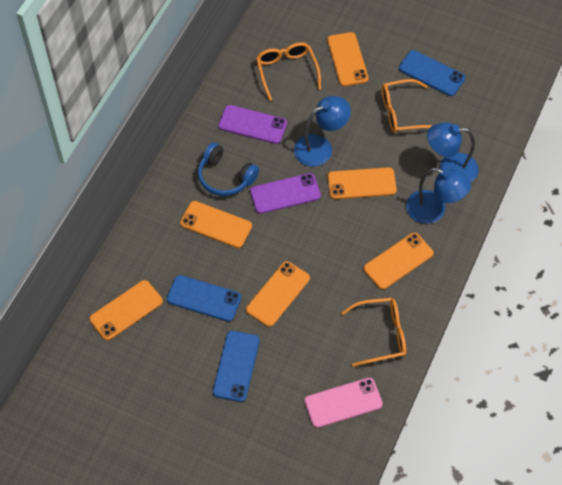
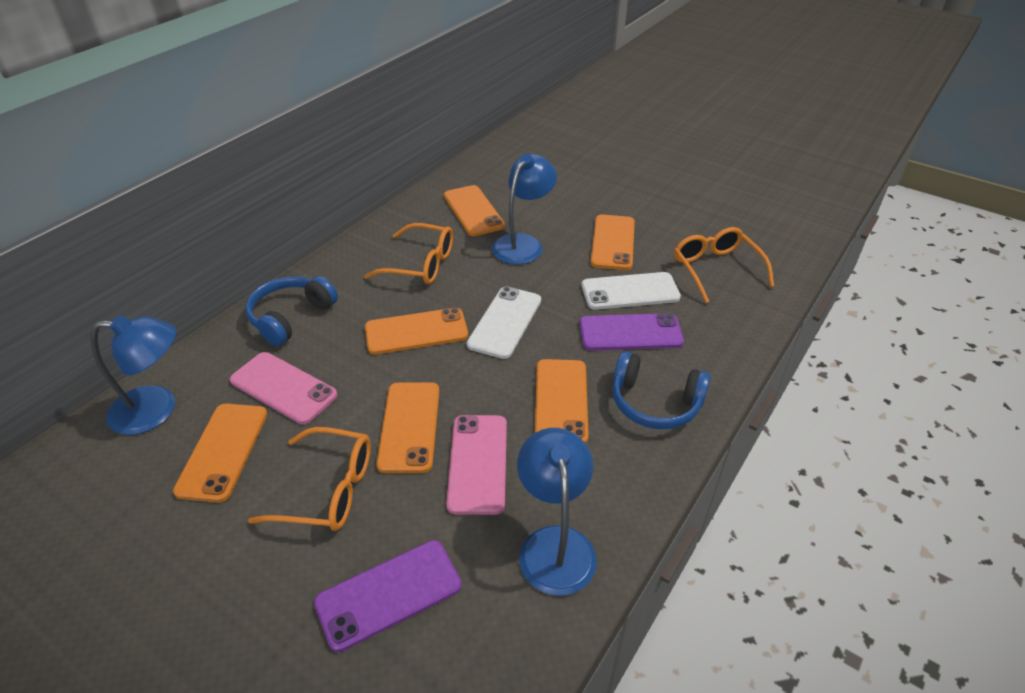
blue headphones: [198,143,259,196] = 1 -> [245,276,338,346] [612,351,711,429] = 2
blue phone: [167,275,241,322] [213,331,260,402] [399,50,465,96] = 3 -> none = 0
pink phone: [304,378,383,428] = 1 -> [230,352,337,424] [446,415,507,515] = 2
white phone: none = 0 -> [467,286,541,359] [581,272,681,310] = 2

